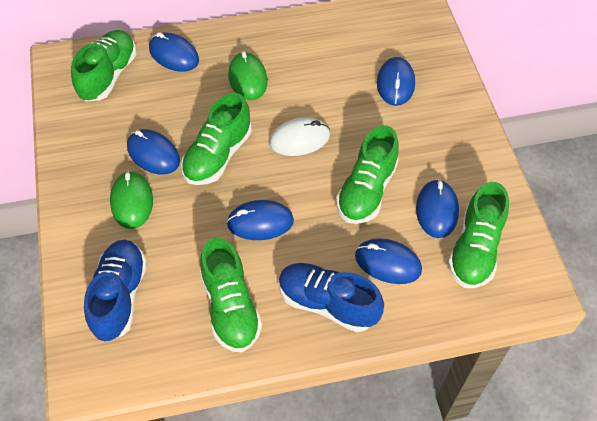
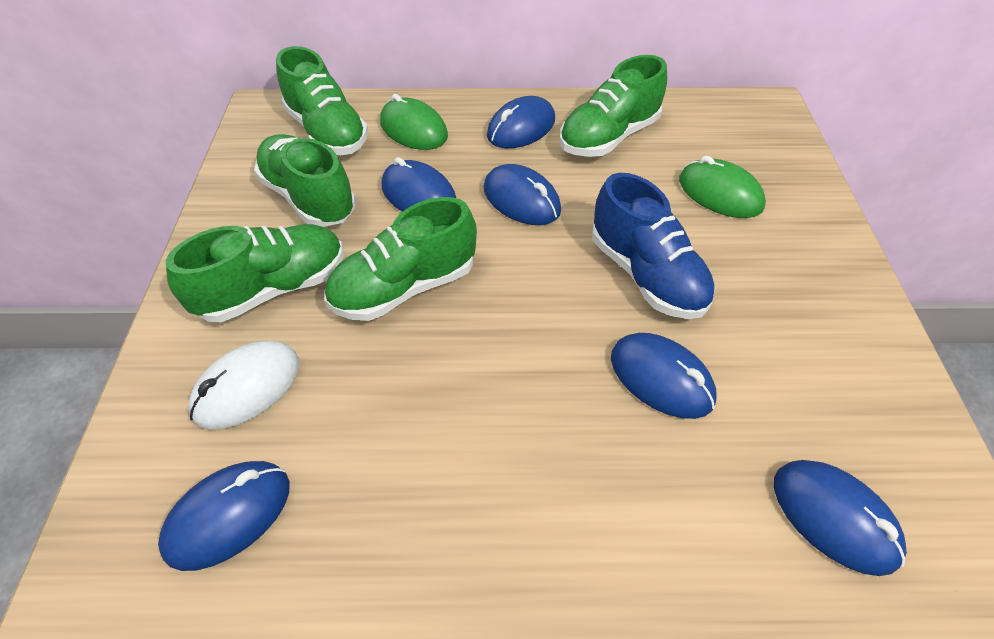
blue shoe: [84,240,147,342] [279,263,384,332] = 2 -> [592,173,715,319] = 1

